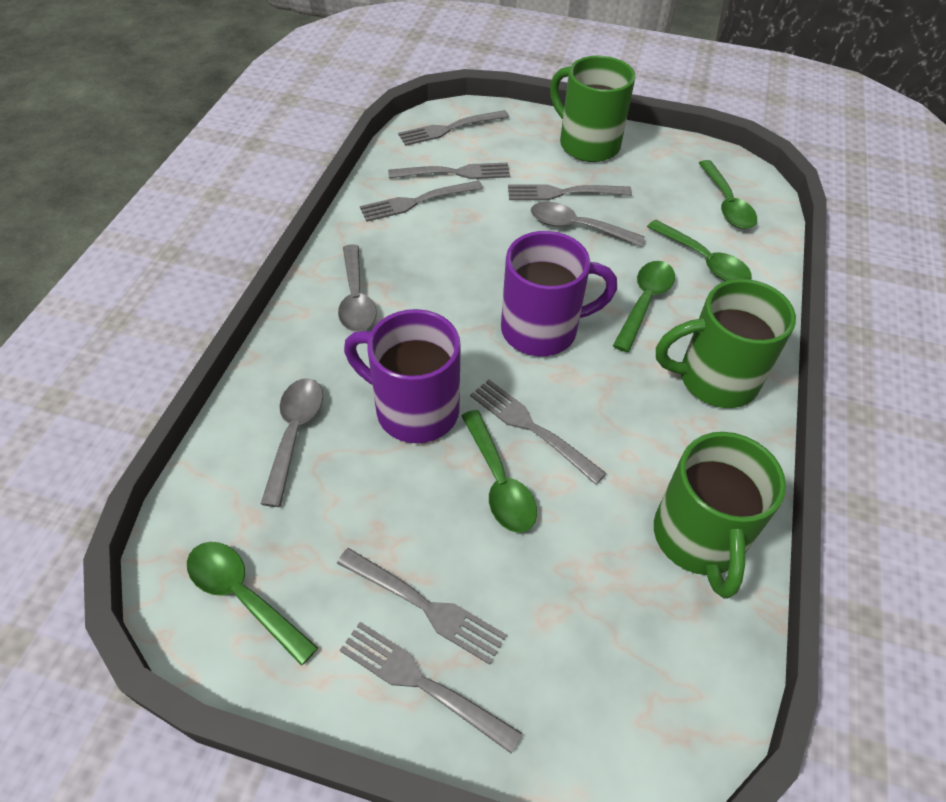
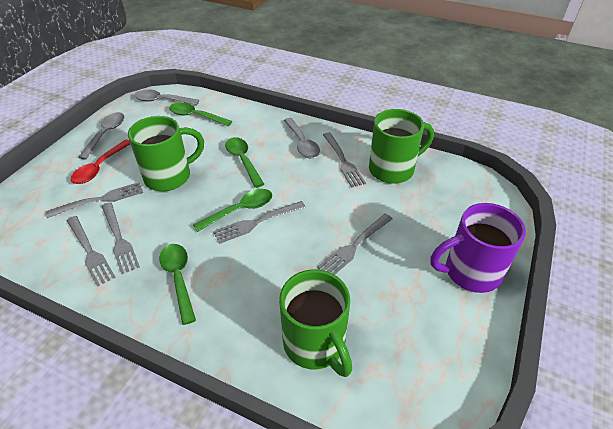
green spoon: [187,542,318,666] [461,410,537,533] [613,261,675,352] [647,220,752,281] [699,160,757,229] = 5 -> [159,244,196,325] [169,102,232,126] [193,189,272,232] [225,137,264,188] = 4
grey fork: [337,548,507,665] [340,622,522,754] [360,181,483,222] [388,163,510,179] [398,110,509,146] [470,379,607,485] [508,184,632,200] = 7 -> [46,182,143,218] [67,216,116,287] [102,202,140,274] [213,201,306,244] [318,214,392,275] [323,132,366,188] = 6
purple mug: [344,309,461,443] [501,231,617,356] = 2 -> [430,203,526,293] = 1
red spoon: none = 0 -> [70,140,130,184] = 1

